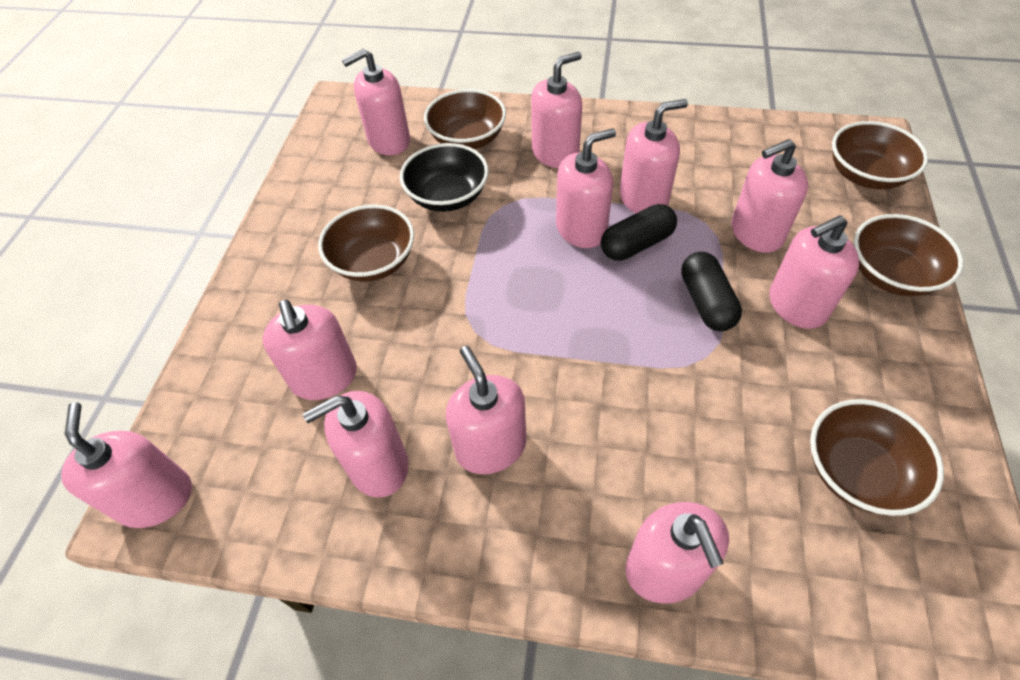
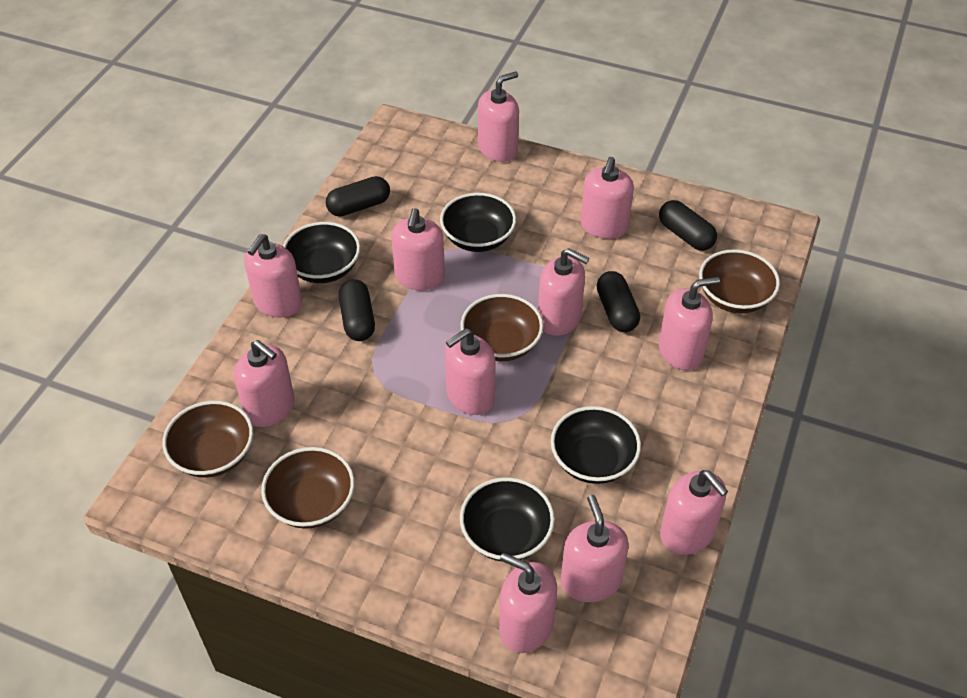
black bowl: [400,143,489,212] = 1 -> [283,222,360,283] [440,193,516,252] [460,477,555,561] [551,406,641,484] = 4
black capsule: [601,204,677,261] [681,252,742,331] = 2 -> [326,176,390,217] [339,279,375,341] [597,271,640,332] [659,200,717,251] = 4
brown bowl: [318,204,414,282] [424,89,506,149] [810,399,944,516] [832,121,928,189] [853,214,964,296] = 5 -> [162,401,253,478] [261,447,355,529] [460,294,543,361] [699,249,780,313] = 4

